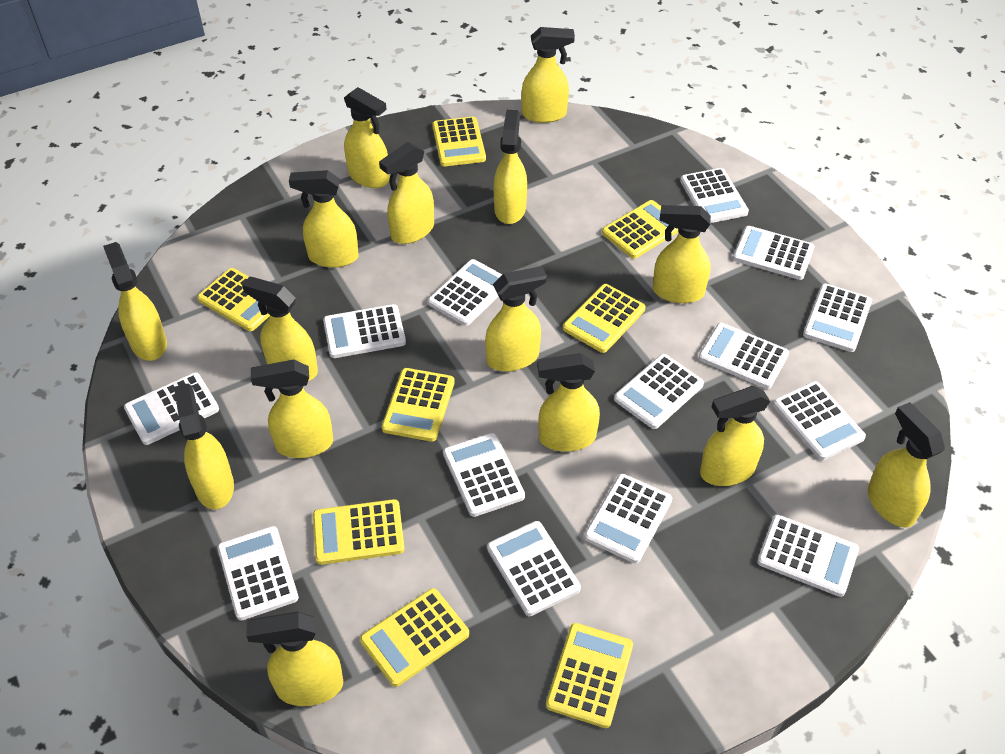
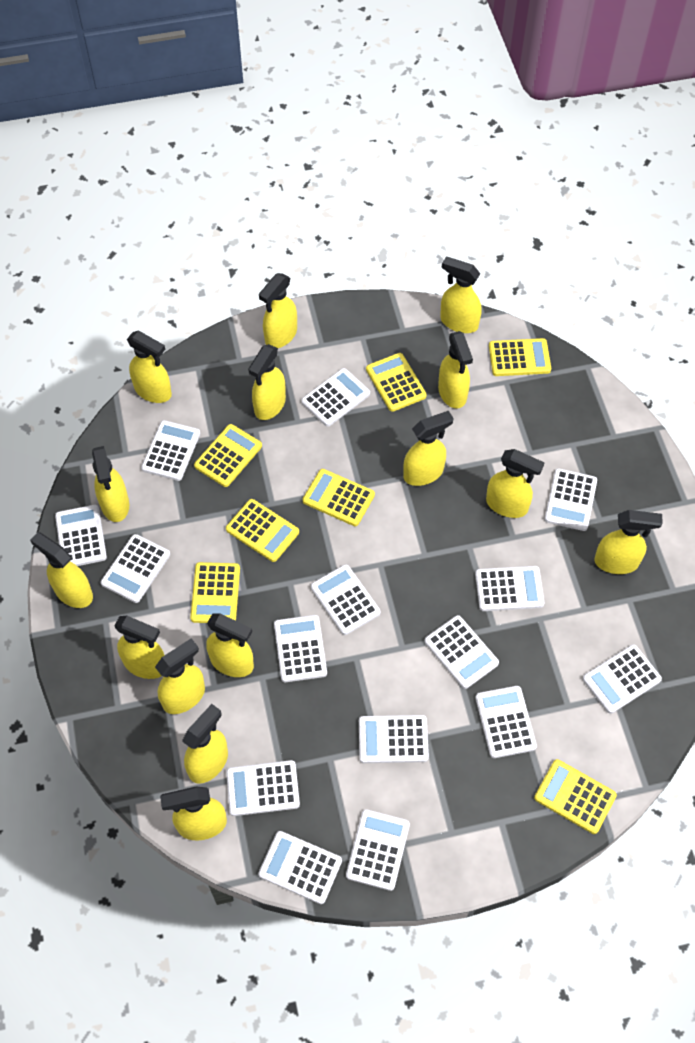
white calculator: [124,372,219,445] [217,526,299,621] [323,304,406,358] [428,259,502,326] [443,433,525,517] [487,521,581,616] [584,474,672,564] [614,354,704,429] [680,168,749,223] [699,323,789,389] [733,226,815,280] [757,515,859,597] [773,381,866,460] [803,283,872,352] = 14 -> [55,505,107,566] [101,534,170,603] [141,420,200,481] [226,760,300,816] [258,831,342,904] [274,615,327,682] [301,368,370,427] [311,564,380,635] [346,809,410,891] [359,715,429,763] [424,615,499,689] [475,566,544,611] [475,686,537,758] [544,468,597,531] [583,644,662,714] = 15
yellow calculator: [197,268,270,331] [313,499,405,565] [360,588,469,687] [382,368,455,442] [432,117,486,166] [546,623,633,728] [563,284,645,353] [602,200,678,259] = 8 -> [190,562,240,623] [194,424,262,487] [226,499,299,562] [303,469,375,526] [366,353,427,412] [489,338,551,376] [534,759,617,834] = 7

